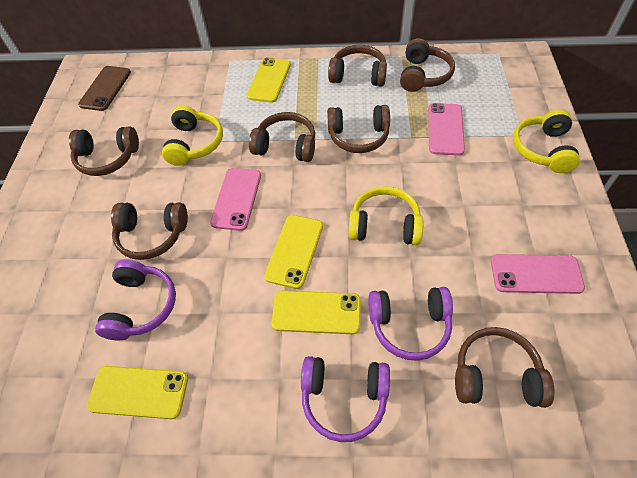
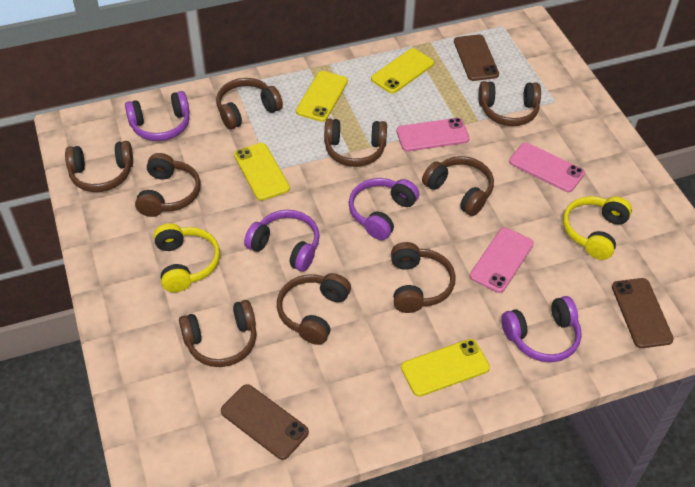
brown headphones: [69,126,139,176] [111,203,188,260] [249,112,315,162] [327,105,390,153] [328,45,387,87] [400,38,455,92] [455,327,554,408] = 7 -> [65,141,133,192] [135,153,201,217] [179,300,257,367] [216,78,283,130] [277,273,351,345] [324,119,387,167] [391,242,456,313] [422,156,494,216] [478,81,541,126] = 9
brown phone: [78,66,131,111] = 1 -> [221,384,309,460] [454,35,499,81] [612,278,674,348] = 3
purple headphones: [95,259,176,340] [301,356,390,442] [368,287,453,361] = 3 -> [125,91,190,141] [244,210,320,272] [348,178,419,240] [501,296,582,362] = 4
yellow headphones: [162,105,223,166] [349,186,423,245] [513,109,580,173] = 3 -> [154,223,220,292] [563,196,632,260] = 2

